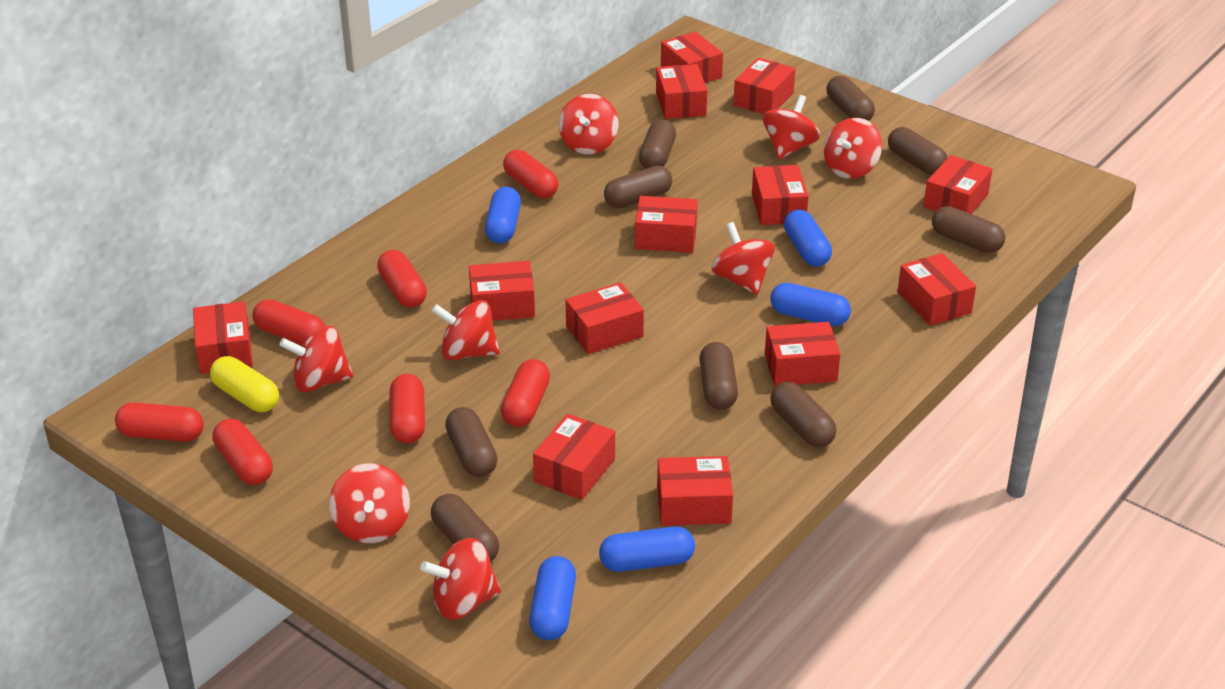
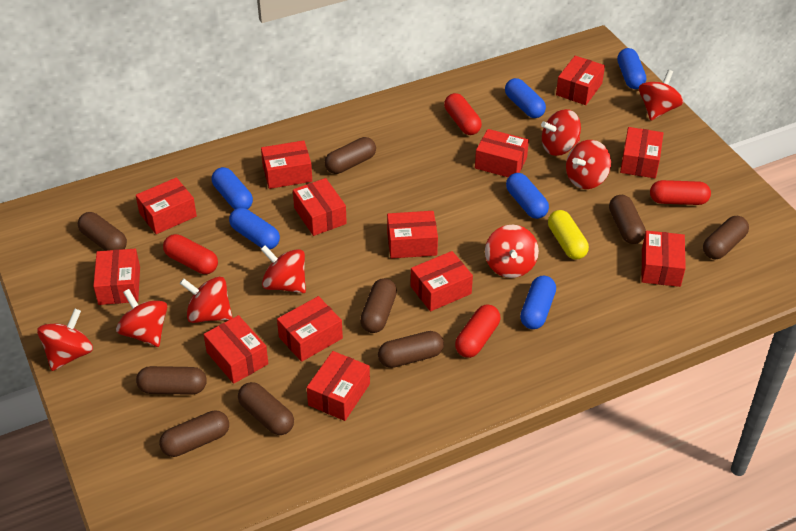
blue capsule: [485,187,521,243] [529,556,576,640] [599,527,695,572] [770,283,851,326] [784,209,832,267] = 5 -> [212,167,253,209] [229,208,280,249] [505,78,546,118] [506,173,549,219] [520,276,556,329] [617,48,646,89] = 6
red capsule: [115,402,204,442] [213,419,273,485] [253,299,325,345] [377,250,427,308] [390,374,425,444] [501,359,550,427] [503,150,559,199] = 7 -> [163,234,218,274] [444,93,482,135] [455,304,500,358] [650,180,711,205] = 4

